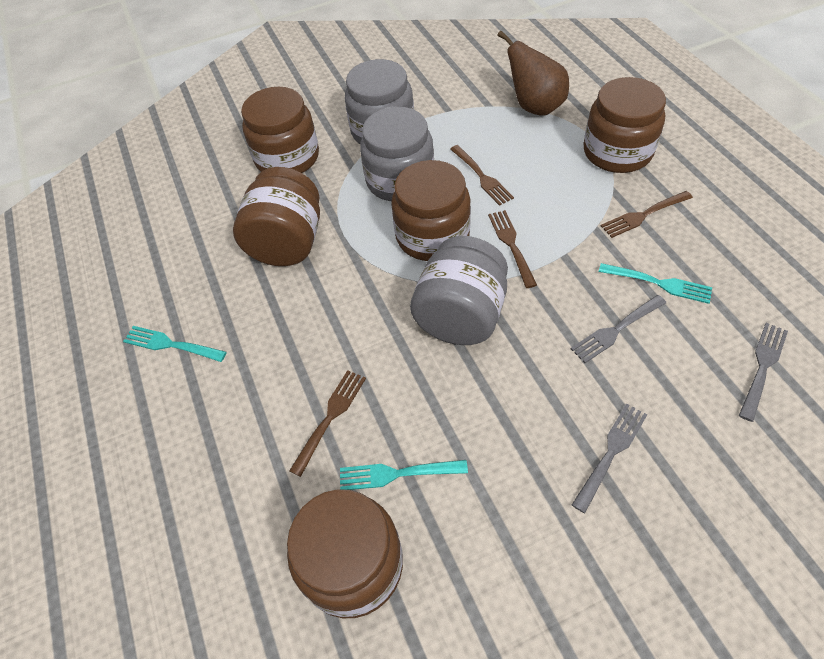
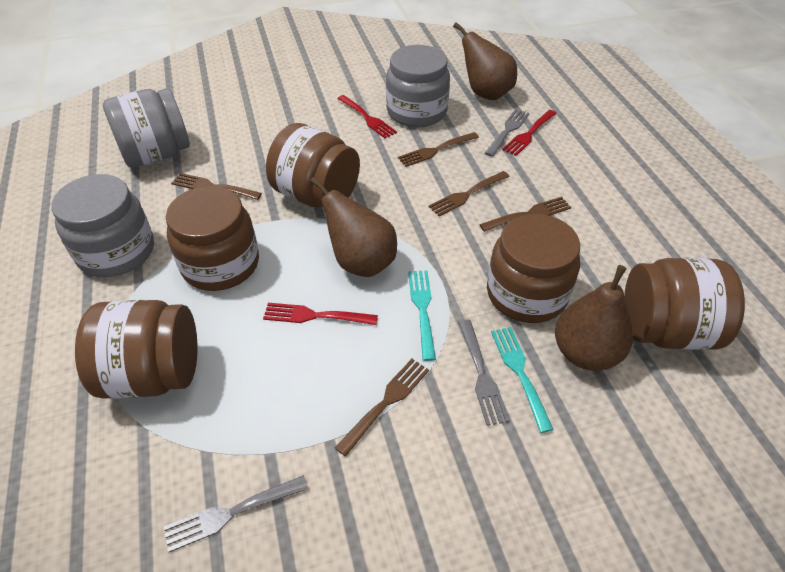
brown fork: [289,370,366,477] [450,145,514,206] [488,210,537,288] [601,191,693,238] = 4 -> [171,173,262,200] [335,359,429,457] [398,132,479,167] [428,171,510,217] [479,197,571,232] = 5
brown pear: [497,31,569,116] = 1 -> [310,177,397,277] [453,22,517,100] [555,265,633,371] = 3
red fork: none = 0 -> [263,303,378,325] [337,95,397,138] [502,110,557,156] = 3
turquoise fork: [123,326,226,362] [340,460,468,490] [599,263,712,304] = 3 -> [408,270,436,361] [491,327,554,433] = 2

